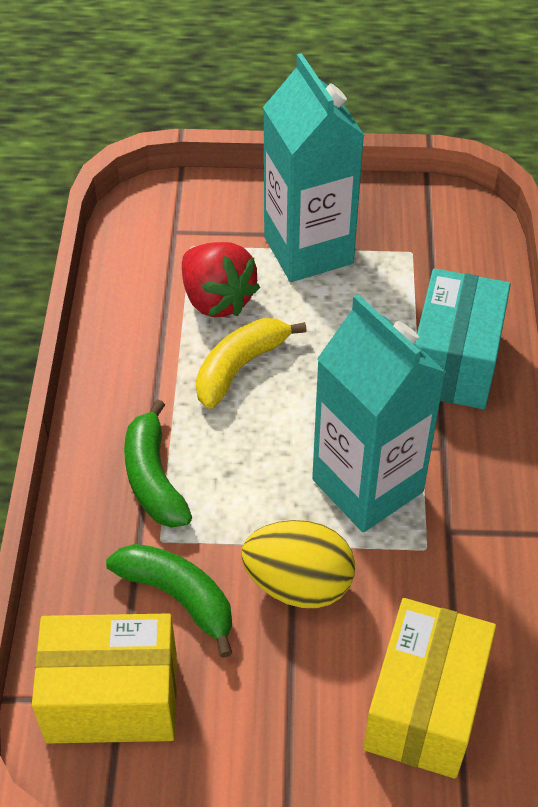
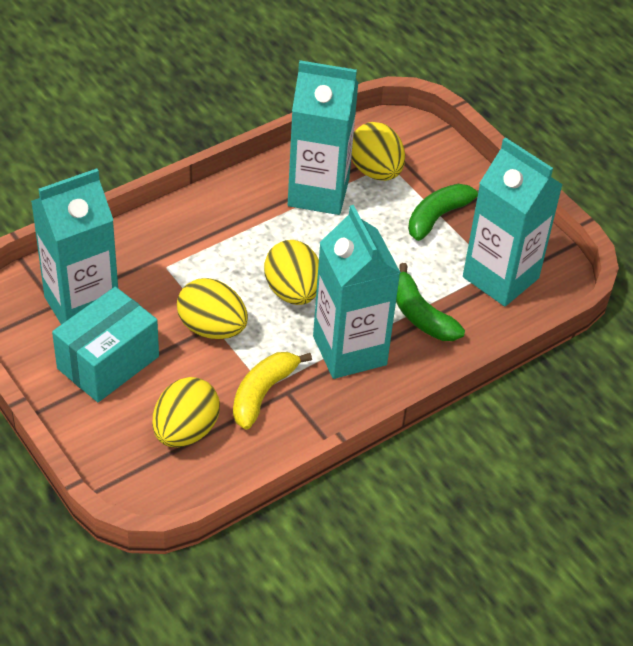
red strawberry: [182,242,260,317] = 1 -> none = 0
turquoise carton: [263,53,364,282] [312,294,446,532] = 2 -> [31,169,118,324] [288,60,358,215] [313,205,401,379] [463,137,563,306] = 4
yellow box: [32,613,177,744] [363,598,496,779] = 2 -> none = 0
yellow egg: [241,520,355,608] = 1 -> [152,377,220,447] [177,278,248,339] [264,240,319,305] [351,122,405,181] = 4

